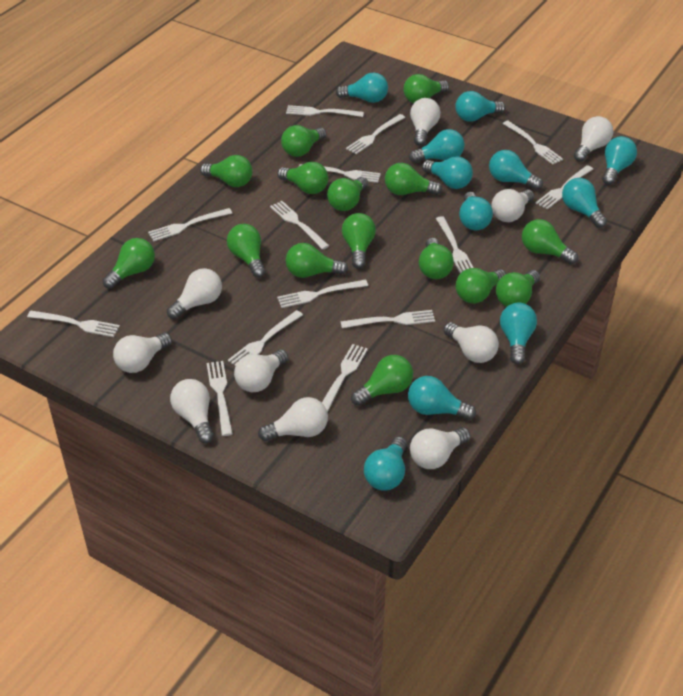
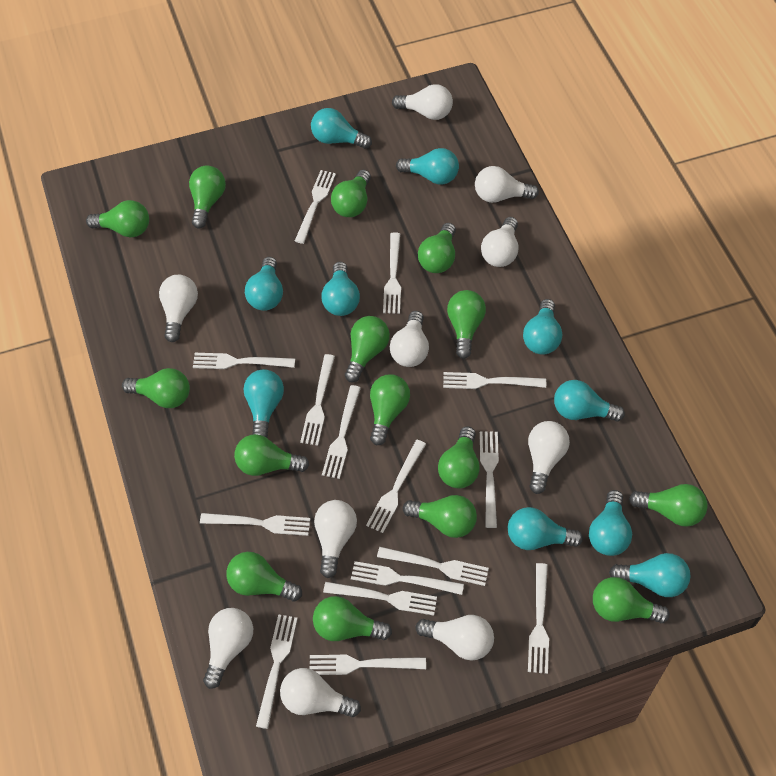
turquoise light bulb: [336,73,388,103] [364,436,407,490] [408,376,476,420] [409,129,464,163] [422,156,473,189] [455,91,506,122] [459,192,493,231] [489,150,543,190] [500,303,537,364] [562,178,607,228] [602,136,637,185] = 11 -> [244,369,284,438] [245,257,283,311] [311,108,372,149] [321,262,360,316] [396,148,459,185] [508,507,583,550] [523,299,562,355] [554,380,625,422] [589,490,632,556] [609,553,691,597] = 10
white fork: [27,311,120,337] [148,208,232,242] [207,361,233,436] [228,310,303,366] [270,201,329,250] [277,280,368,308] [286,105,364,117] [299,164,381,183] [322,344,368,412] [340,310,435,328] [346,114,406,154] [436,216,474,274] [503,121,563,165] [536,165,593,209] = 14 -> [193,353,295,369] [200,513,310,536] [256,614,298,729] [295,170,336,244] [300,354,335,446] [310,655,426,675] [322,385,361,479] [323,582,437,615] [351,561,464,595] [366,440,426,533] [377,547,489,586] [383,232,401,314] [443,372,546,389] [480,431,499,528] [528,563,549,674] = 15

